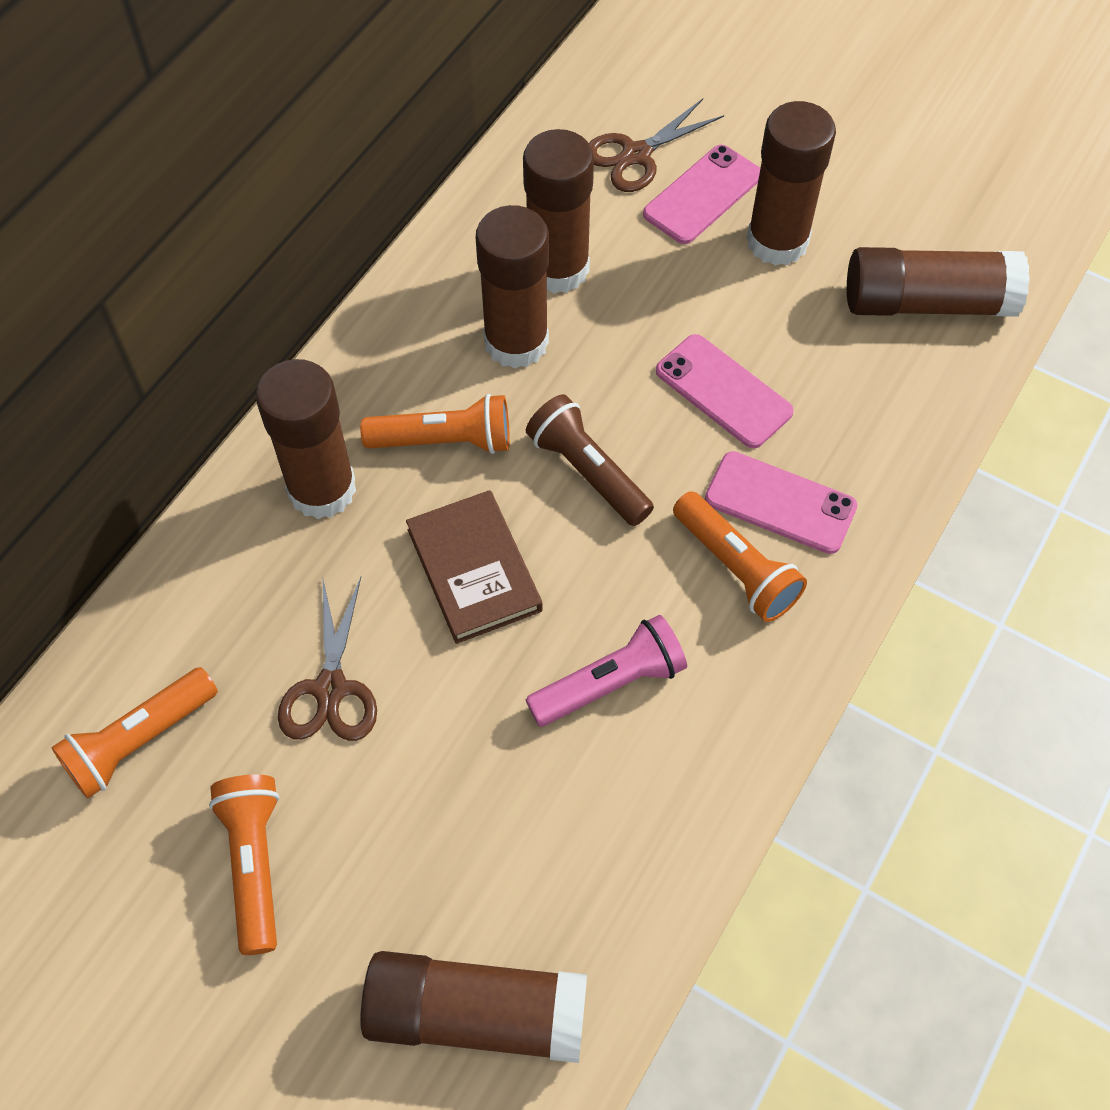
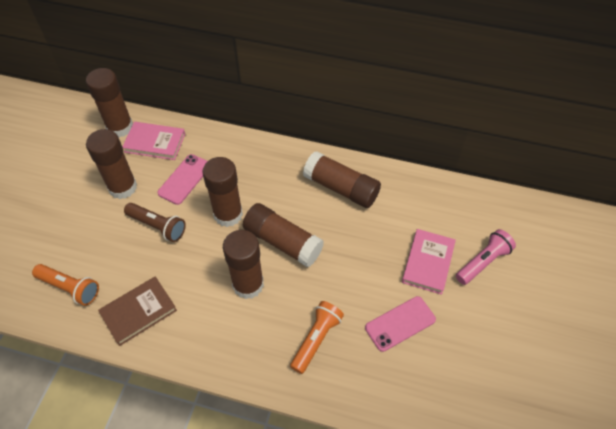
brown scissors: [278,577,377,741] [589,99,724,192] = 2 -> none = 0
orange flashlight: [51,667,218,799] [209,774,279,955] [360,394,510,454] [673,491,807,622] = 4 -> [32,264,99,306] [290,301,344,374] = 2
pink book: none = 0 -> [122,122,185,160] [402,229,456,295] = 2
pink phone: [643,145,760,244] [656,334,794,448] [705,451,857,554] = 3 -> [157,154,207,205] [365,296,436,352] = 2

